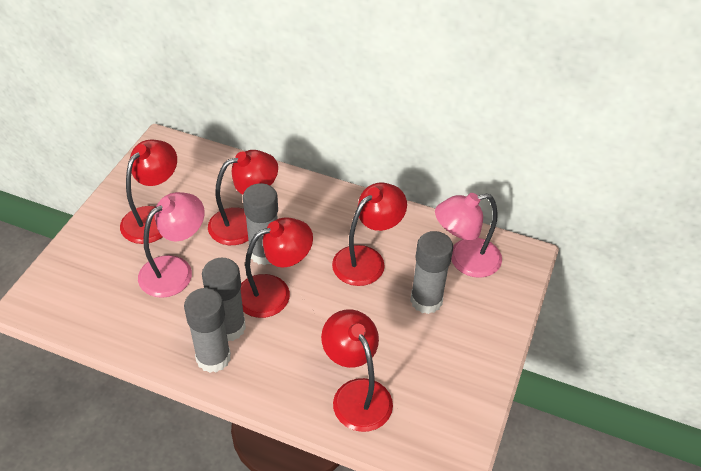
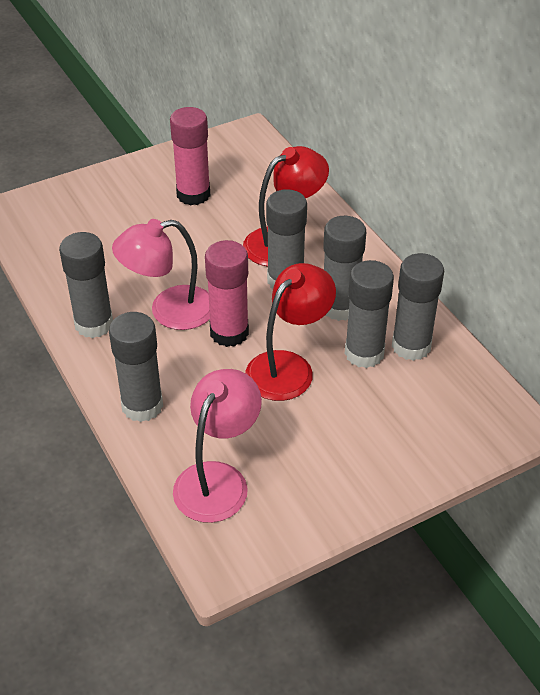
grey glue stick: [184,288,231,373] [202,258,246,341] [243,183,278,265] [410,231,453,314] = 4 -> [59,232,113,338] [109,312,163,422] [266,189,307,288] [323,216,366,321] [345,260,394,368] [392,253,444,361] = 6
pink glue stick: none = 0 -> [170,107,210,205] [205,240,249,347] = 2
red lamp: [120,139,177,244] [208,150,278,245] [241,217,313,318] [321,309,393,432] [332,182,407,286] = 5 -> [243,146,329,267] [245,263,336,401] = 2

